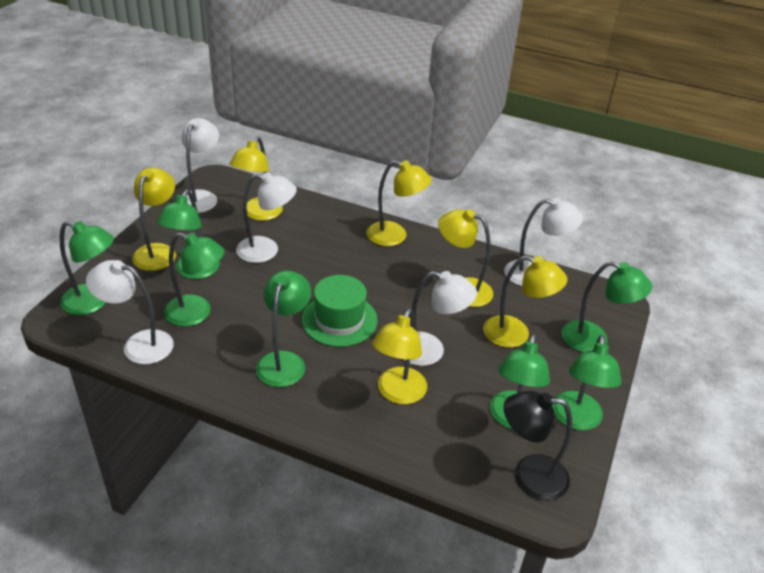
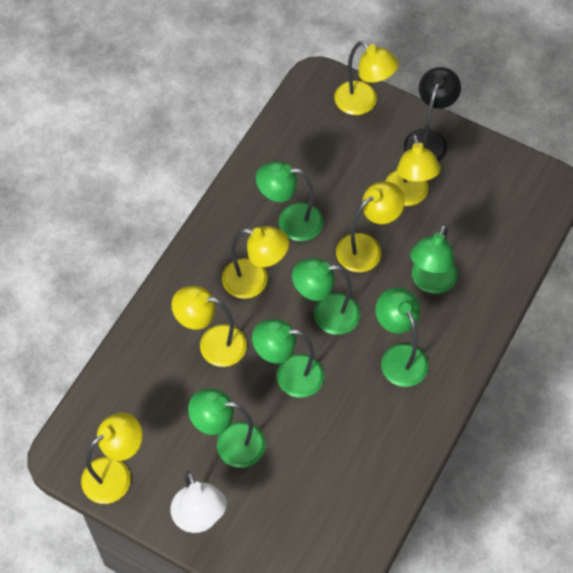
green hat: [302,275,378,347] = 1 -> none = 0
green lamp: [60,221,114,315] [157,190,220,279] [164,232,225,326] [256,270,311,387] [490,334,550,429] [552,335,621,430] [562,261,652,352] = 7 -> [188,389,266,468] [252,319,324,398] [256,161,323,241] [292,258,360,335] [375,287,429,387] [410,224,458,294] = 6
white lamp: [86,260,174,364] [182,118,219,213] [236,172,297,263] [403,271,477,366] [504,198,583,286] = 5 -> [170,471,227,533] = 1

